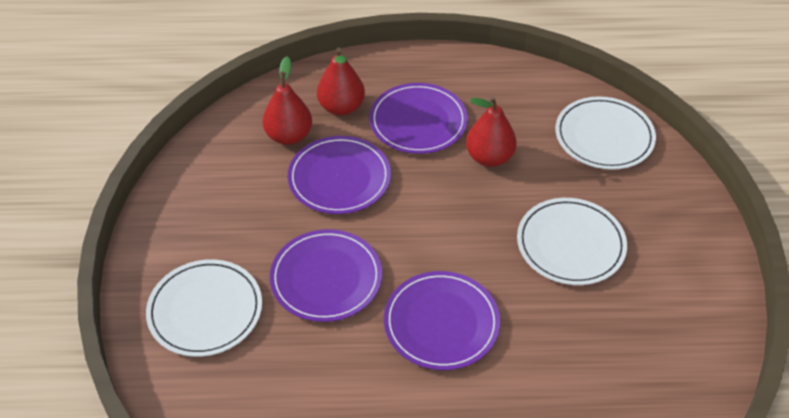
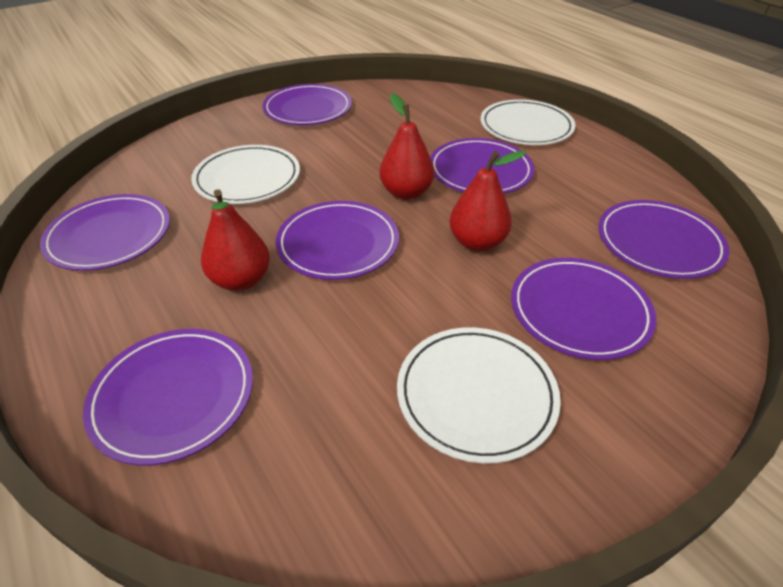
purple plate: [270,229,382,322] [288,136,391,214] [369,83,468,154] [384,271,500,370] = 4 -> [40,194,170,271] [83,329,253,466] [262,84,352,125] [276,201,399,280] [430,138,534,194] [511,258,656,360] [598,200,729,279] = 7

